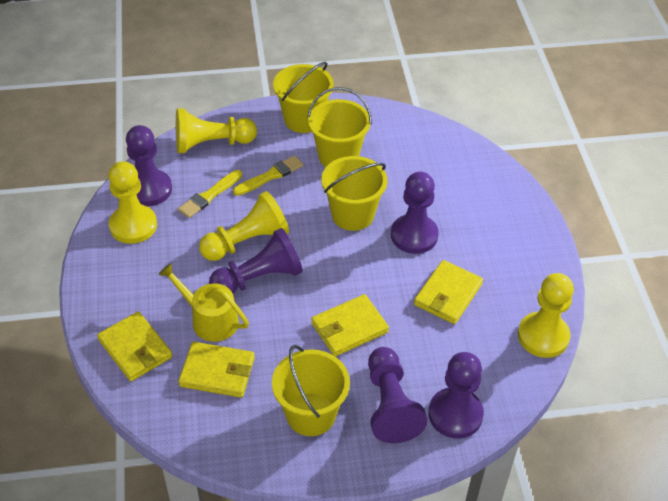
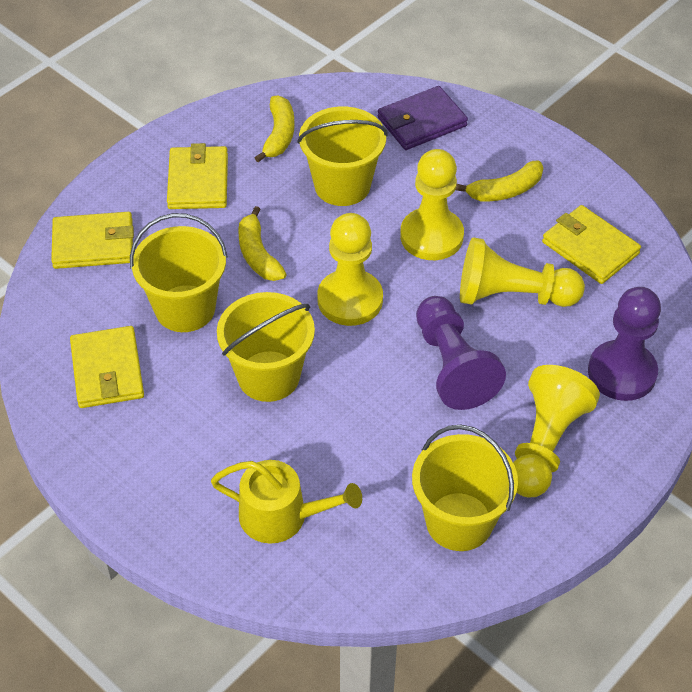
purple pawn: [126,125,172,206] [209,228,303,293] [368,347,427,443] [391,172,439,254] [428,352,484,439] = 5 -> [416,296,506,410] [588,287,661,401] = 2
purple wallet: none = 0 -> [378,86,468,150] = 1
yellow banana: none = 0 -> [238,206,287,281] [255,96,295,162] [456,160,543,201] = 3
yellow brush: [178,170,242,218] [233,155,303,196] = 2 -> none = 0

